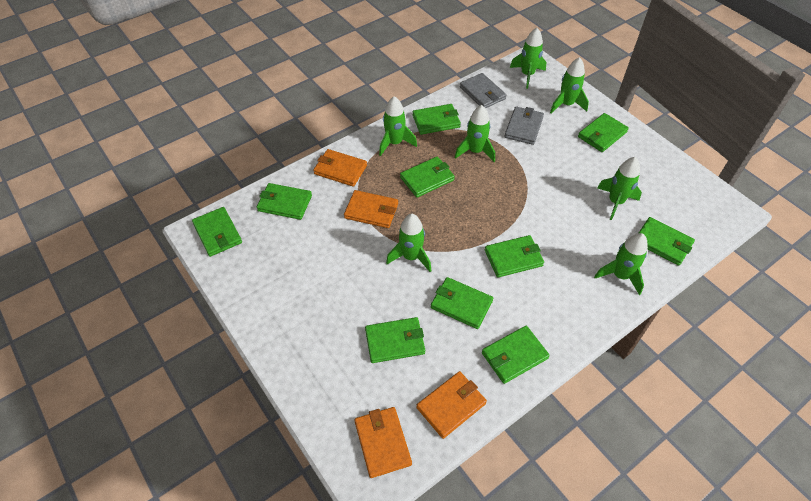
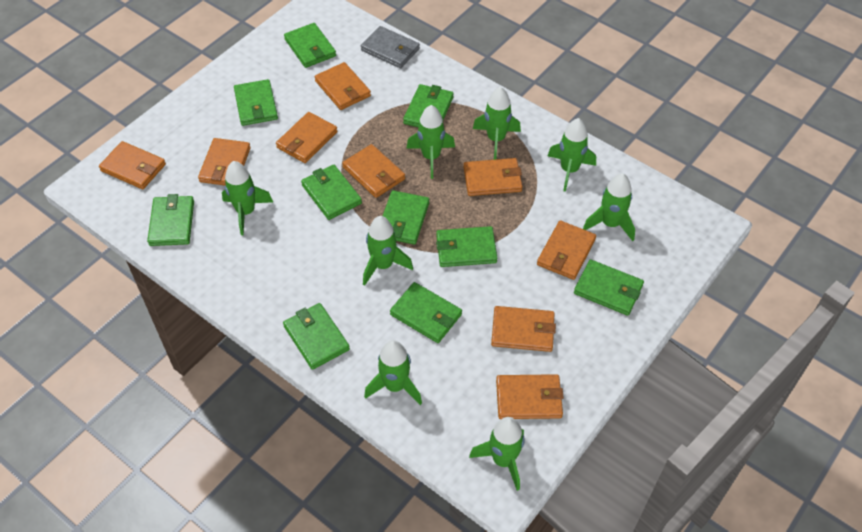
green rocket: [379,96,417,156] [386,214,431,272] [455,105,495,162] [510,28,547,89] [550,57,589,113] [594,233,648,295] [597,157,642,220] = 7 -> [222,161,273,235] [363,216,413,286] [364,340,422,405] [407,105,455,179] [469,417,525,491] [473,87,521,160] [548,118,596,192] [583,173,635,241] = 8
grey wallet: [460,73,506,108] [505,106,544,145] = 2 -> [361,26,420,68] = 1
orange wallet: [313,149,367,187] [344,190,398,228] [354,407,412,478] [416,371,487,439] = 4 -> [99,141,166,189] [198,138,251,186] [276,112,338,163] [315,62,371,110] [342,144,405,198] [463,158,523,196] [491,306,556,352] [496,374,564,419] [537,220,596,280] = 9

